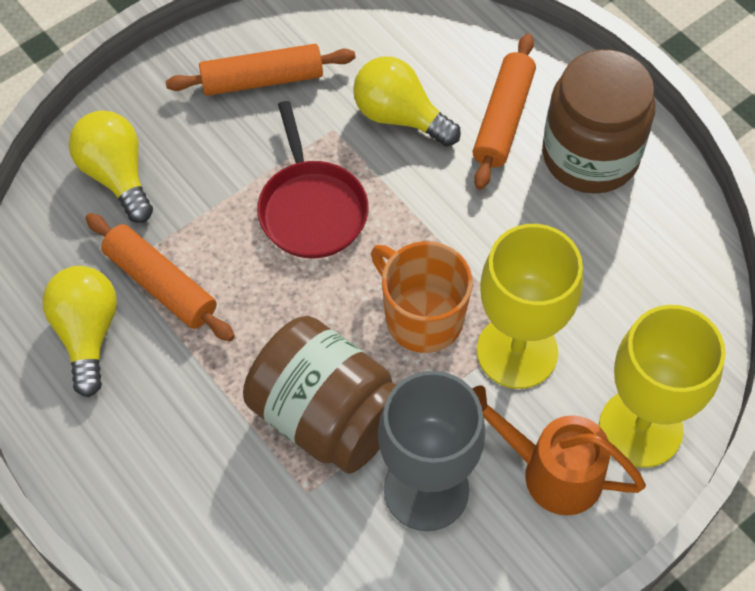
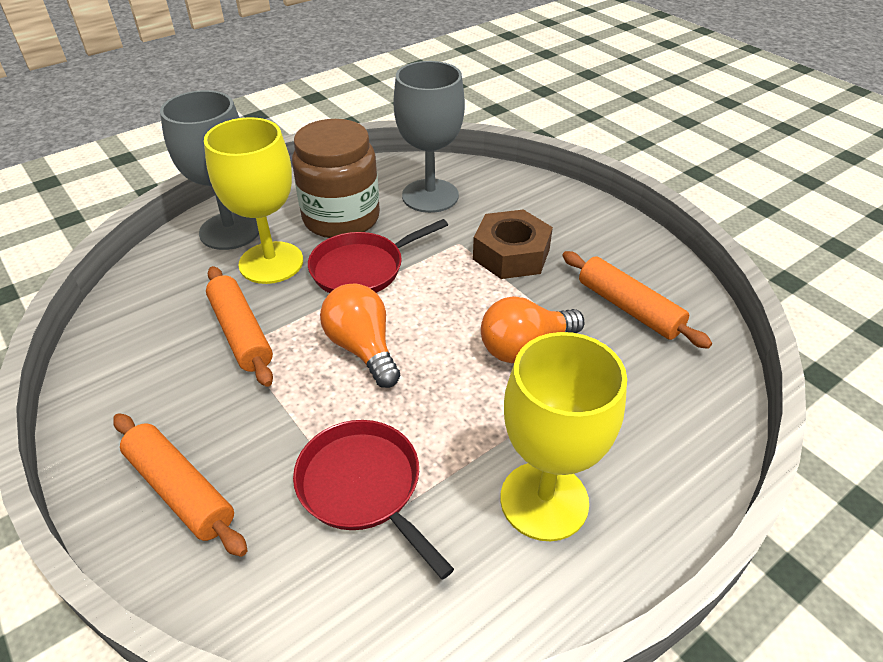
brown jar: [243,316,396,474] [542,49,655,194] = 2 -> [292,119,380,238] = 1
brown nut: none = 0 -> [473,210,553,279] = 1
grey goblet: [378,371,486,531] = 1 -> [160,90,259,250] [393,61,465,213] = 2
orange light bulb: none = 0 -> [320,284,401,388] [481,296,584,363] = 2
orange mug: [371,241,473,353] = 1 -> none = 0
orange watering can: [473,385,646,515] = 1 -> none = 0
red pan: [257,101,369,258] = 1 -> [293,420,454,580] [308,219,448,293] = 2
yellow light bulb: [42,266,117,397] [69,110,153,223] [353,56,461,146] = 3 -> none = 0

